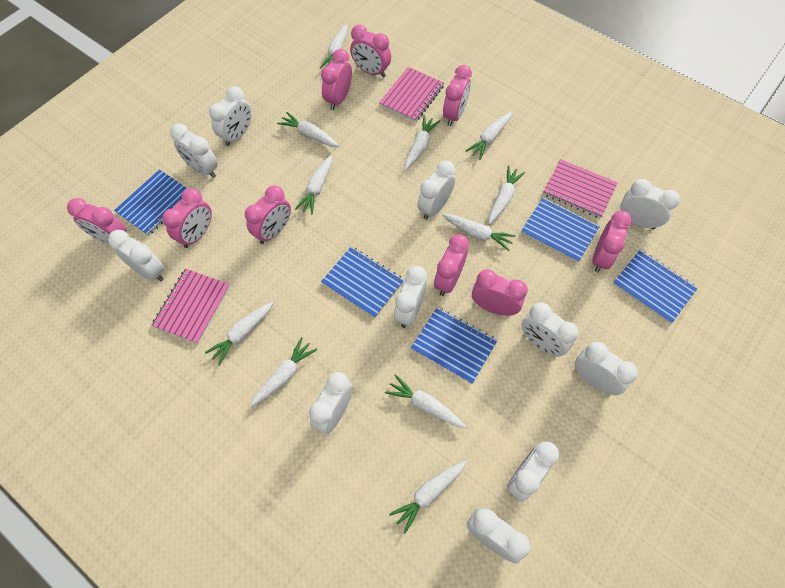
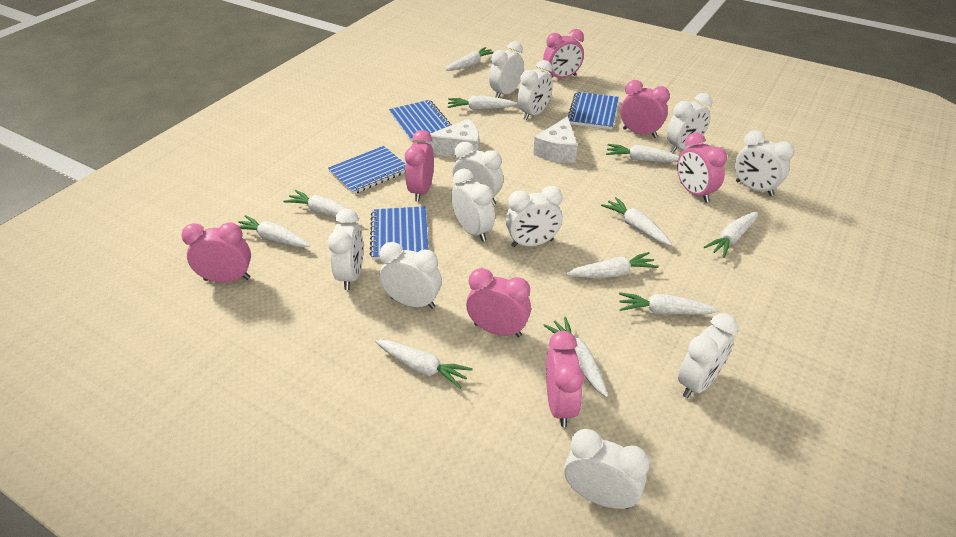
blue notebook: [114,169,188,236] [321,246,404,318] [411,307,497,384] [521,197,600,263] [613,250,698,324] = 5 -> [328,146,406,194] [370,206,429,260] [389,100,452,141] [568,92,619,129] = 4
pink clock: [67,198,127,244] [162,188,212,248] [245,186,291,244] [321,49,352,110] [350,25,391,77] [434,234,469,296] [443,65,472,126] [472,270,528,316] [592,211,632,273] = 9 -> [181,222,251,283] [405,130,434,202] [466,268,531,337] [543,29,584,78] [546,331,584,427] [620,80,670,138] [677,132,727,203] = 7
pink notebook: [151,269,230,343] [379,67,444,122] [543,159,618,219] = 3 -> none = 0
white cheese: none = 0 -> [426,119,479,158] [533,116,578,163] = 2

